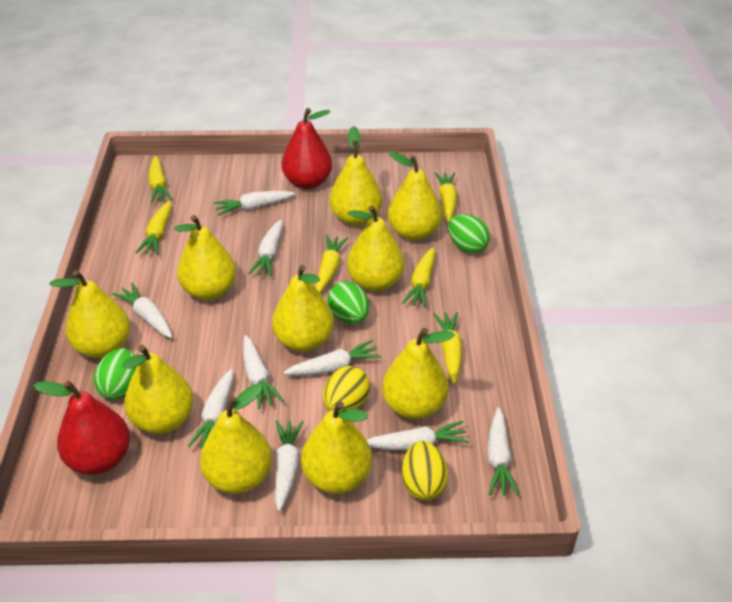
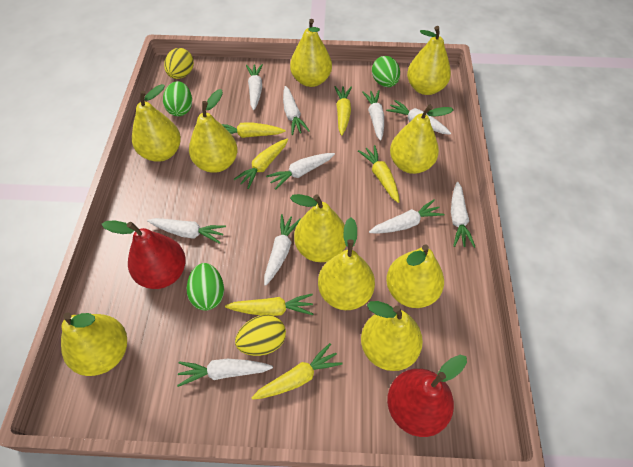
white carrot: [112,283,172,338] [188,369,233,449] [214,191,295,216] [243,335,284,409] [248,219,283,277] [275,420,304,511] [284,340,381,375] [367,421,469,451] [487,407,519,496] = 9 -> [147,218,226,244] [177,359,273,387] [246,64,263,110] [264,214,301,286] [266,153,335,190] [283,86,310,135] [362,90,384,141] [369,200,445,234] [386,100,451,135] [451,182,475,248] = 10

